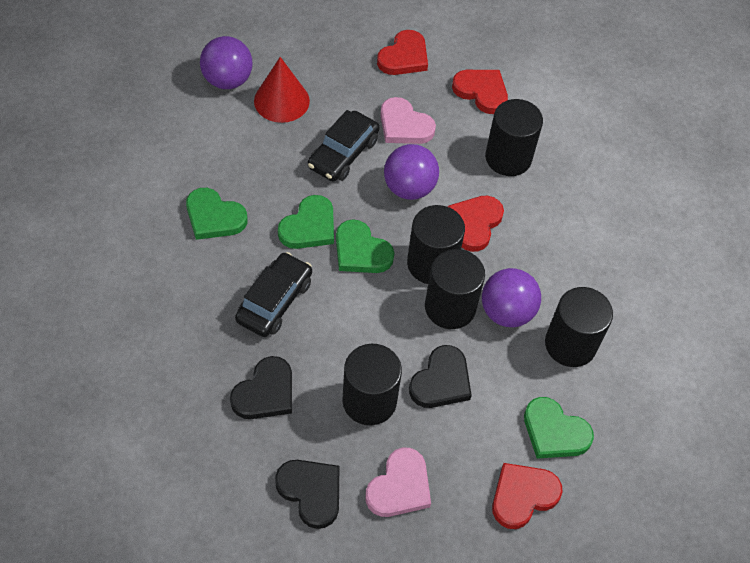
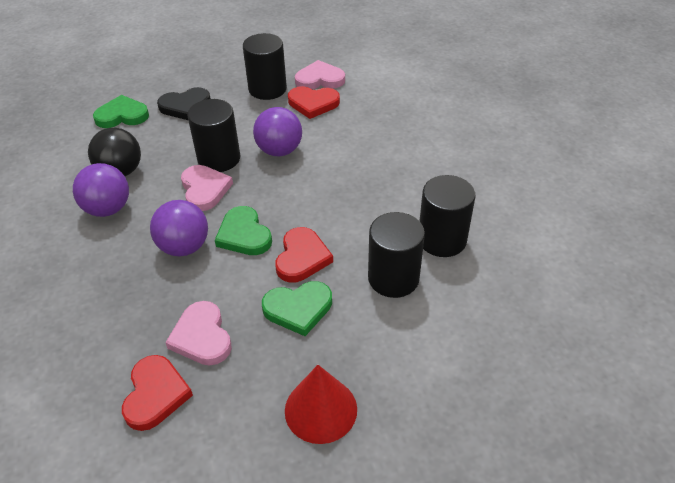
black ball: none = 0 -> [88,128,141,176] = 1
black car: [235,252,312,337] [308,110,379,182] = 2 -> none = 0
black cylinder: [342,344,402,425] [407,205,465,284] [425,249,485,329] [485,99,543,176] [545,287,613,367] = 5 -> [187,99,240,172] [243,33,287,100] [368,212,425,298] [420,175,476,257] = 4
black heart: [230,356,292,419] [275,460,339,529] [409,345,472,408] = 3 -> [157,87,211,120] = 1
green heart: [186,188,248,240] [278,195,334,249] [336,219,394,273] [524,397,594,459] = 4 -> [93,95,149,128] [215,206,272,255] [262,281,332,336] = 3
pink heart: [365,447,431,517] [380,97,436,144] = 2 -> [165,301,232,366] [181,165,233,211] [295,60,345,90] = 3
red heart: [377,30,428,75] [448,196,504,252] [452,70,508,114] [492,463,563,529] = 4 -> [122,355,193,431] [275,227,333,283] [288,86,340,119] = 3

